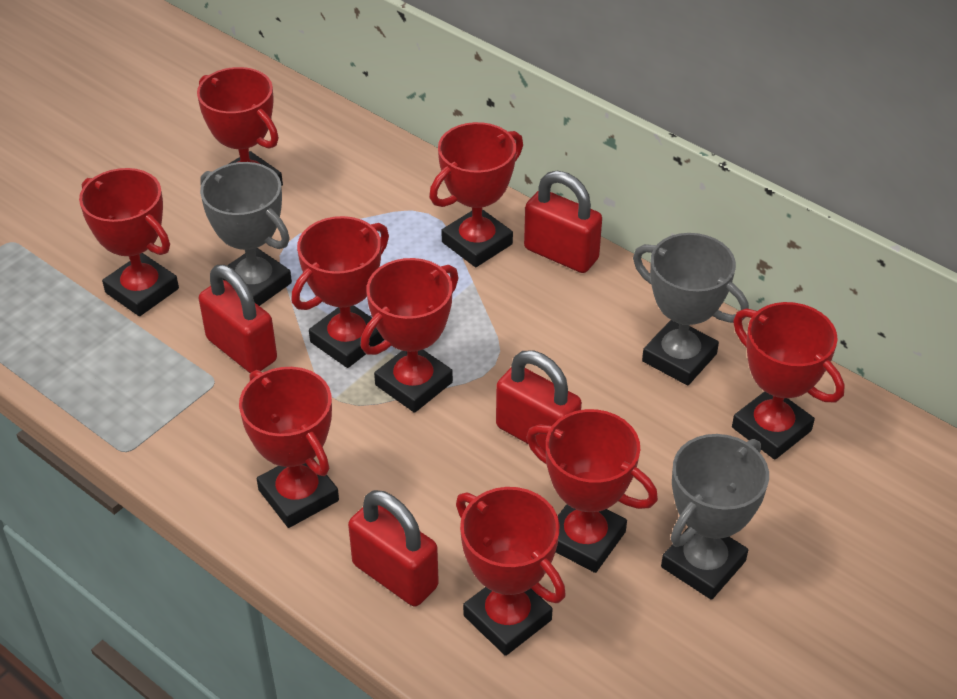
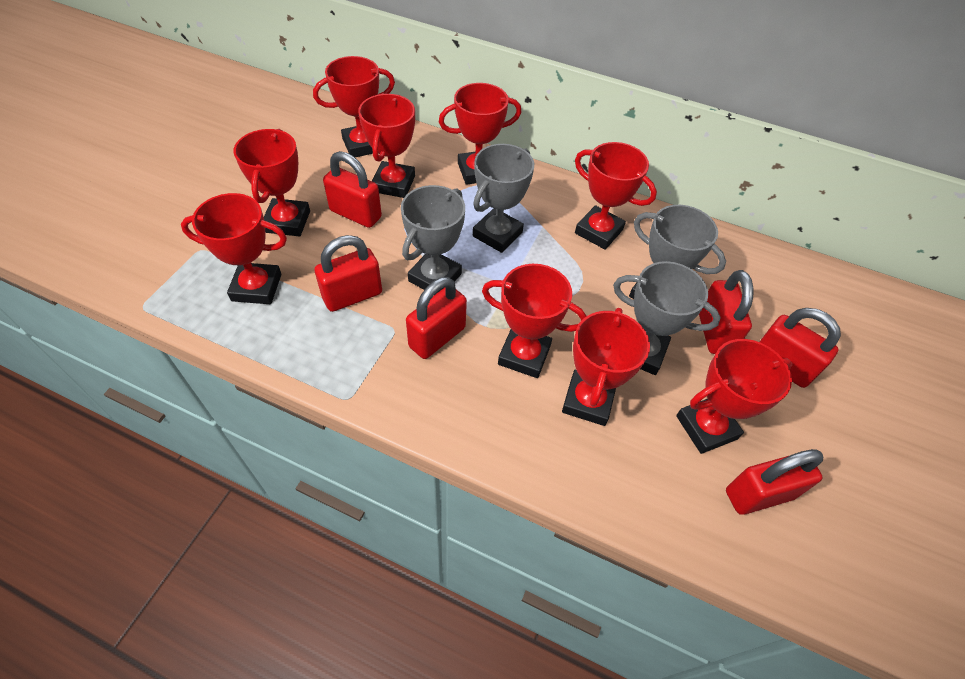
grey trophy: [200,162,292,306] [633,233,749,385] [661,434,769,600] = 3 -> [401,185,465,295] [473,144,534,253] [613,261,721,375] [629,205,726,299] = 4
red padlock: [199,265,277,373] [348,490,439,606] [496,350,582,453] [524,171,602,273] = 4 -> [314,235,382,312] [323,151,382,228] [406,277,467,359] [699,270,753,354] [726,449,823,515] [759,308,841,388] = 6

